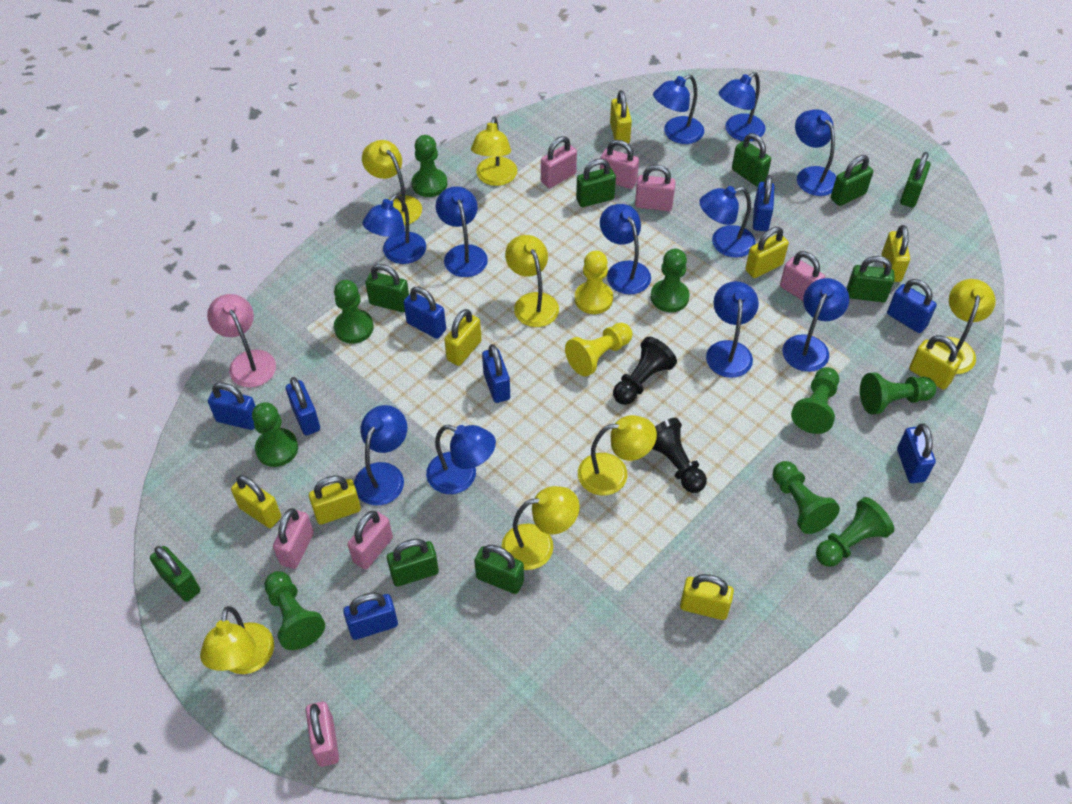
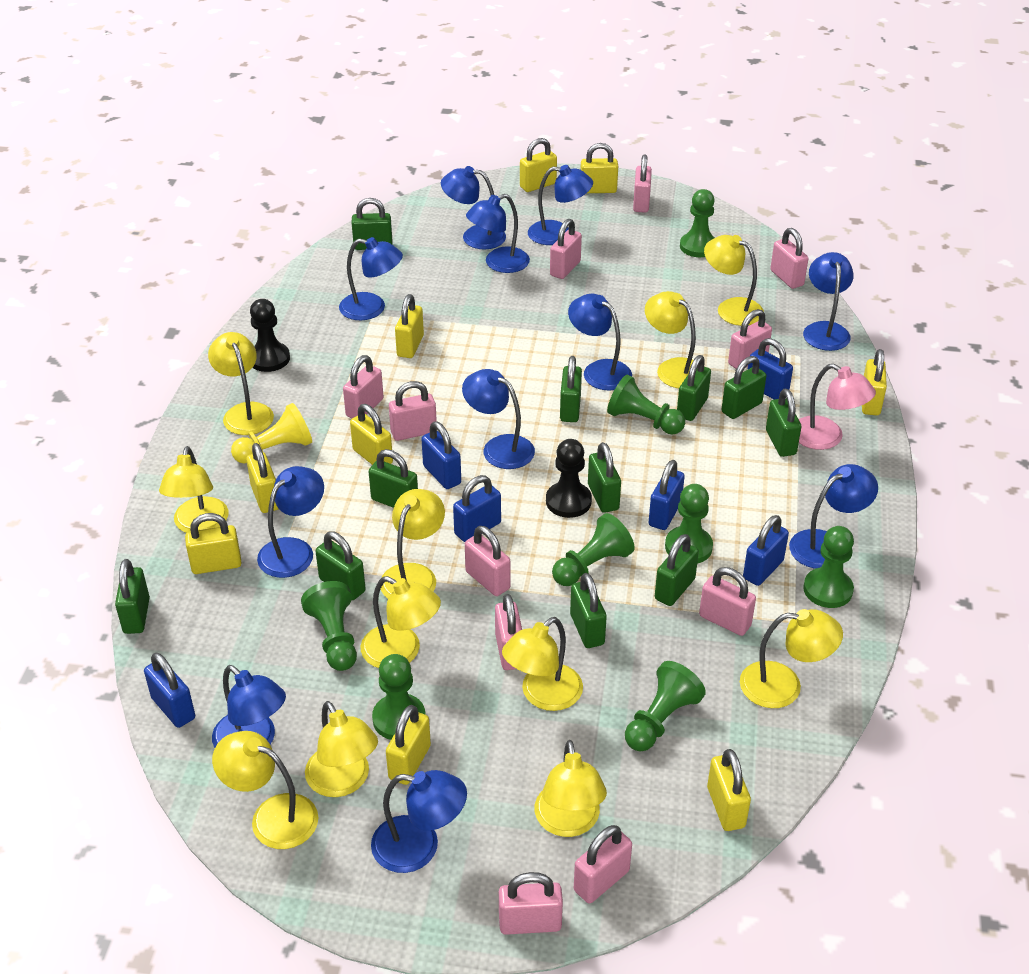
blue padlock: [208,382,255,430] [286,377,320,436] [343,593,398,640] [404,287,446,339] [482,344,510,403] [753,175,774,231] [887,279,937,333] [897,423,936,483] = 8 -> [144,653,195,728] [422,421,461,489] [453,475,501,542] [648,460,685,530] [743,515,789,586] [747,338,793,399] = 6
green padlock: [150,546,200,602] [365,264,409,312] [387,539,439,586] [474,545,524,594] [576,159,616,207] [732,133,771,187] [831,155,873,206] [847,256,894,302] [900,152,930,208] = 9 -> [115,559,150,634] [315,531,366,600] [352,198,392,250] [369,449,418,508] [560,356,582,422] [570,573,607,648] [588,442,621,513] [655,534,699,606] [677,355,711,421] [721,356,766,419] [766,389,801,457] = 11
green pawn: [252,402,298,467] [264,571,325,650] [334,280,374,344] [412,135,447,197] [651,249,689,312] [773,461,840,534] [791,367,839,434] [816,497,894,567] [860,373,936,414] = 9 -> [301,581,357,671] [372,654,426,740] [552,513,635,586] [607,375,685,435] [625,661,706,752] [665,484,713,564] [680,189,715,257] [803,526,854,608] = 8
pink padlock: [273,508,314,569] [306,702,339,767] [348,511,393,570] [541,136,577,188] [600,140,639,189] [635,165,676,211] [780,251,825,301] = 7 -> [343,355,384,418] [389,381,437,441] [465,526,510,596] [495,594,522,670] [499,872,563,935] [550,219,582,279] [574,825,632,903] [633,154,652,213] [699,567,756,636] [728,309,772,369] [770,228,809,289] = 11
yellow lamp: [200,606,274,674] [362,140,422,225] [471,116,517,186] [501,486,580,570] [505,235,559,327] [578,415,657,495] [935,279,996,374] = 7 -> [159,446,228,533] [208,332,274,435] [212,731,318,849] [305,701,378,797] [361,576,441,668] [381,489,445,598] [502,617,583,711] [534,740,607,837] [645,291,696,388] [704,235,764,326] [740,609,843,708] = 11
yellow padlock: [231,475,281,528] [309,476,361,525] [444,309,482,366] [610,90,632,144] [680,574,734,620] [745,227,789,278] [882,225,910,282] [909,335,962,390] = 8 -> [185,513,242,574] [246,443,279,513] [350,404,393,465] [386,705,431,785] [395,294,424,358] [520,138,557,192] [580,143,618,193] [707,749,751,831] [862,349,887,415] = 9
yellow pawn: [565,323,633,377] [575,251,613,314] = 2 -> [231,403,312,464] = 1

